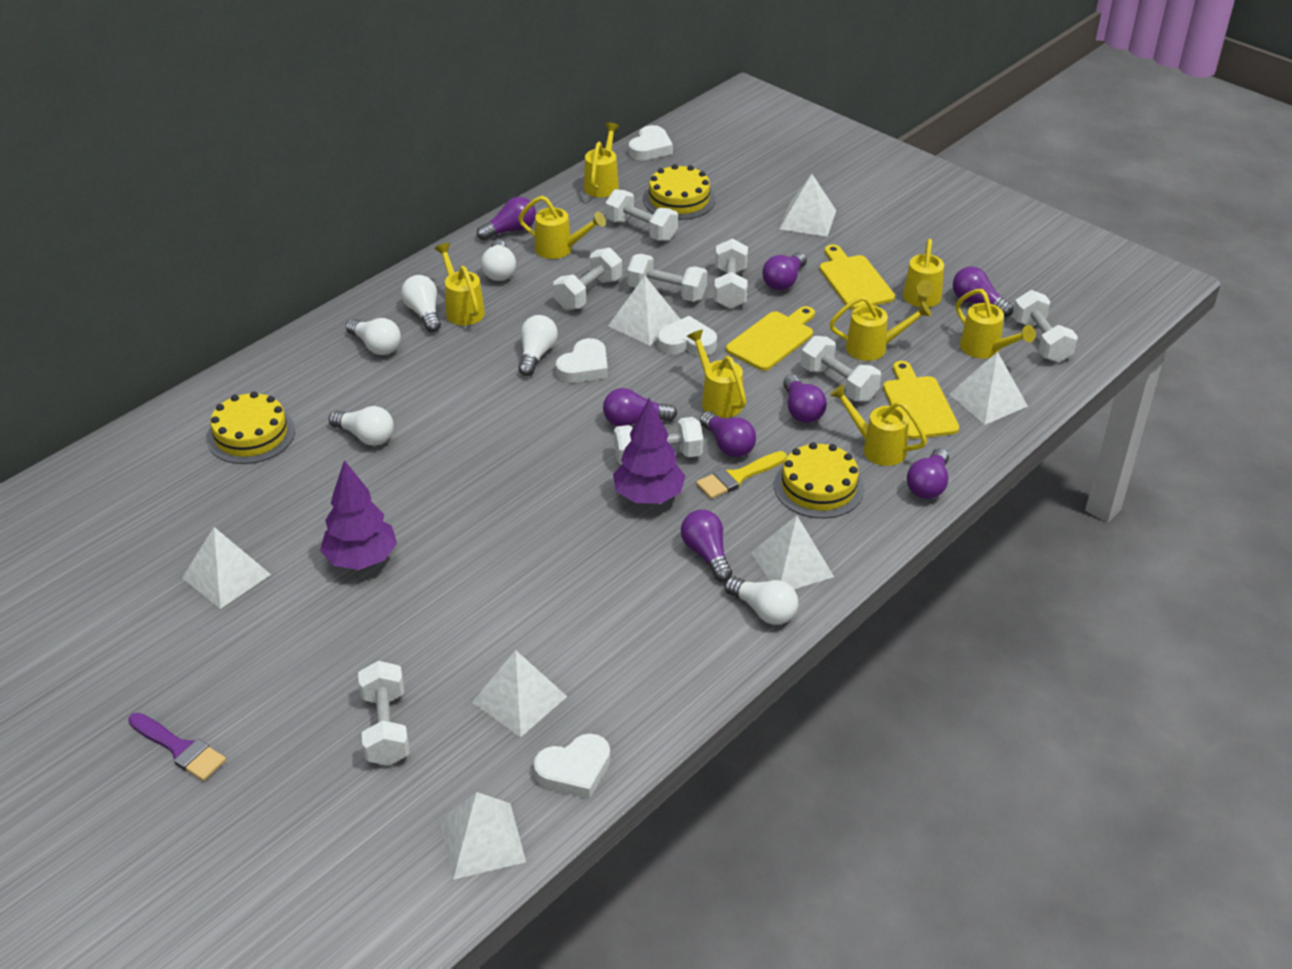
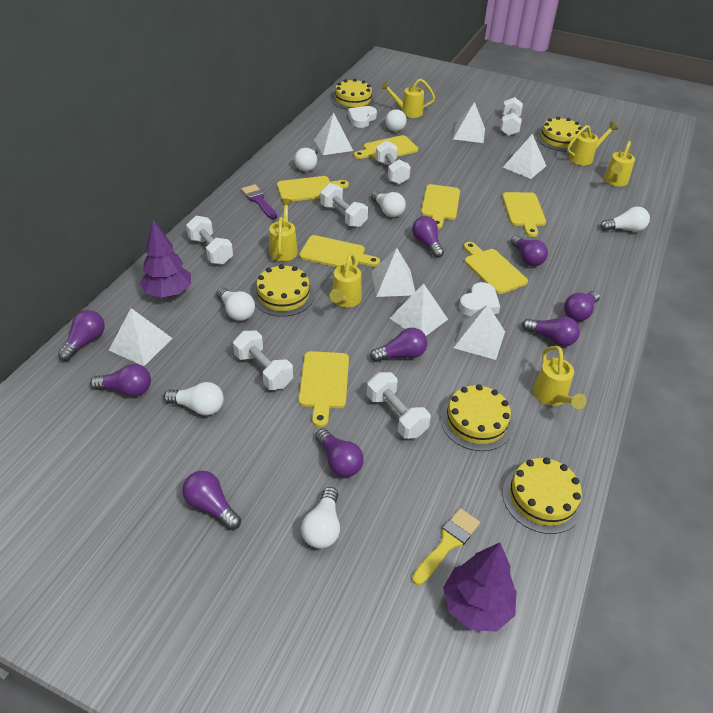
purple light bulb: [477,197,536,240] [603,388,677,426] [681,510,732,582] [700,411,756,457] [762,252,807,290] [783,375,827,423] [907,448,949,499] [953,267,1013,317] = 8 -> [58,310,105,361] [90,364,151,397] [182,471,241,530] [315,428,364,477] [370,328,427,362] [412,216,444,258] [511,235,548,266] [522,317,580,347] [564,291,600,321] = 9
white dumbbell: [358,661,410,766] [553,248,622,310] [605,189,678,241] [614,417,703,465] [627,254,707,302] [714,239,748,309] [801,336,881,402] [1012,290,1078,363] = 8 -> [186,216,233,264] [233,331,293,390] [320,183,368,228] [367,372,431,439] [375,141,411,184] [500,97,523,136] = 6
white heart: [534,733,610,799] [556,338,608,383] [628,125,673,160] [657,316,717,356] = 4 -> [348,106,377,128] [459,282,500,316] = 2
white light bulb: [329,406,394,446] [346,318,401,355] [401,275,441,332] [481,240,516,281] [518,315,558,376] [724,576,798,625] = 6 -> [163,382,224,416] [216,287,255,321] [294,147,318,171] [301,487,340,549] [371,191,406,217] [385,109,406,131] [600,207,650,232] = 7
yellow cake: [207,391,295,464] [643,164,716,220] [774,442,864,518] = 3 -> [252,264,315,317] [332,79,375,110] [440,384,514,451] [502,457,583,534] [537,117,582,152] = 5
yellow cutting board: [726,306,815,371] [819,244,895,310] [883,361,959,439] = 3 -> [277,176,349,201] [299,235,380,267] [299,351,349,427] [354,135,418,160] [421,184,460,229] [464,242,528,294] [502,192,546,237] = 7
yellow watering can: [434,243,485,325] [518,196,606,259] [584,122,620,197] [687,330,746,418] [829,296,932,361] [830,384,927,466] [903,239,944,307] [956,289,1036,359] = 8 -> [269,199,298,261] [330,253,362,307] [381,79,435,118] [533,346,587,409] [567,122,618,165] [604,141,635,186] = 6

